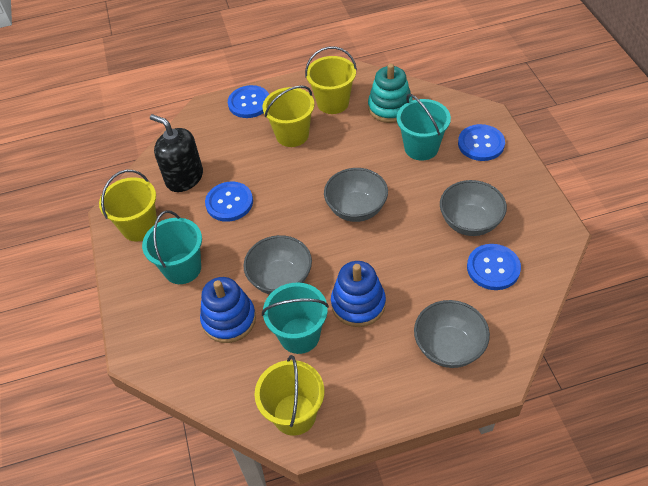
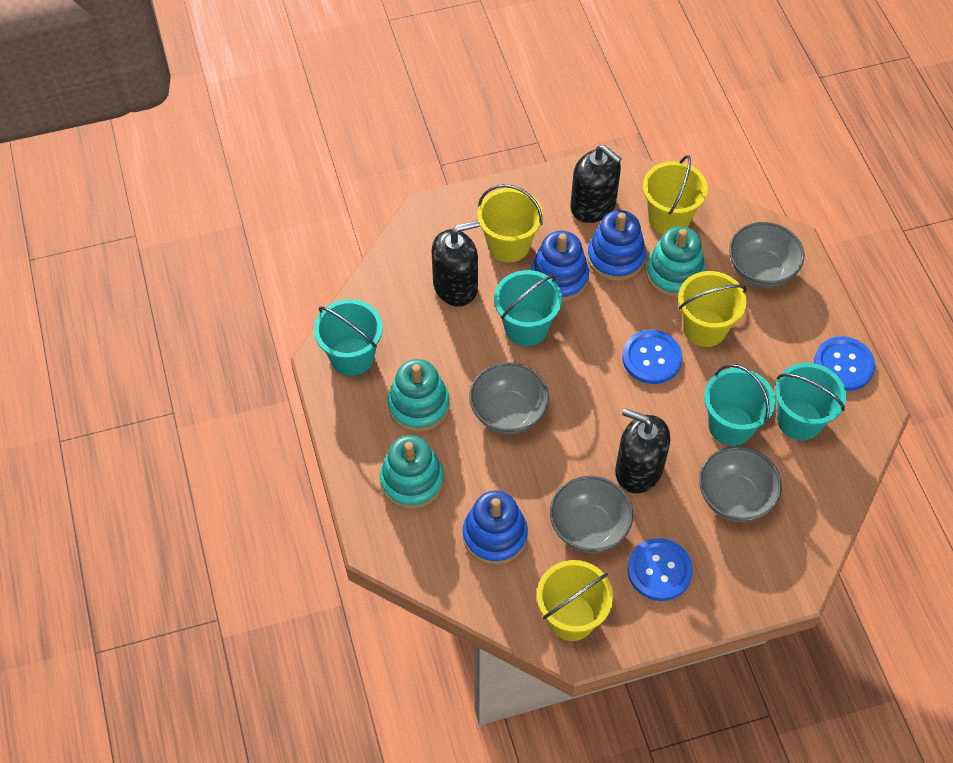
black soap dispenser: [150,114,203,192] = 1 -> [432,220,480,306] [571,145,622,223] [615,408,670,493] = 3
blue button: [205,182,253,222] [228,85,269,118] [458,124,505,161] [467,244,521,290] = 4 -> [622,330,682,384] [627,538,693,601] [814,337,875,391] = 3
blue stacking toy: [200,277,256,343] [331,261,386,327] = 2 -> [463,491,528,565] [531,231,589,302] [587,210,646,281] = 3
turquoise bucket: [142,210,202,284] [262,282,329,354] [397,94,451,161] = 3 -> [314,299,383,376] [494,270,562,346] [704,364,776,446] [775,363,847,440] = 4
turquoise stacking toy: [368,64,413,123] = 1 -> [380,435,444,509] [388,359,450,432] [646,226,706,297] = 3

